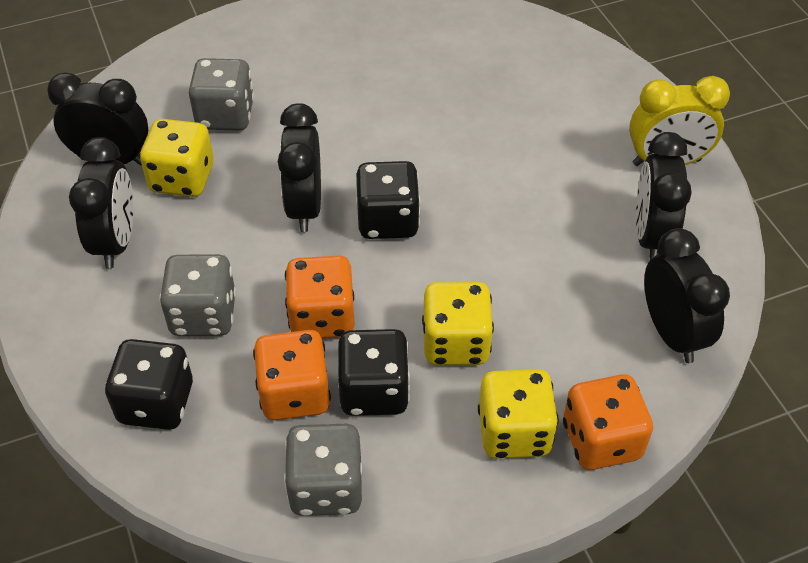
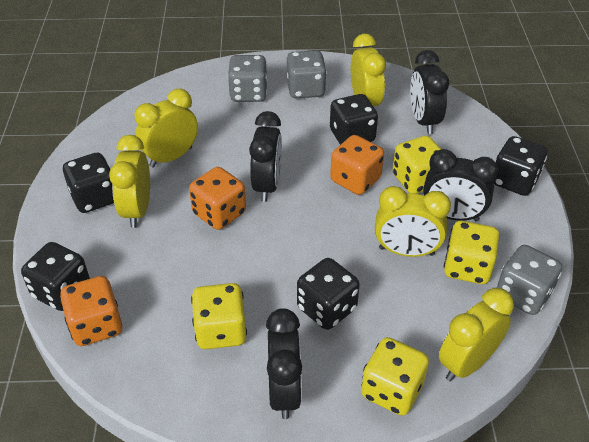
black clock: [47,72,148,166] [69,137,133,268] [278,103,321,232] [636,132,692,260] [644,228,730,363] = 5 -> [249,111,282,202] [266,308,302,419] [410,50,449,134] [423,149,498,222] = 4
black dice: [105,339,193,430] [338,329,410,416] [356,161,420,239] = 3 -> [21,242,90,311] [63,153,114,213] [297,258,360,330] [330,94,378,145] [493,136,547,196] = 5
yellow clock: [629,76,730,166] = 1 -> [109,135,150,228] [134,89,198,168] [351,34,386,106] [375,186,451,257] [439,288,514,381] = 5
yellow dice: [140,119,214,197] [422,282,494,365] [478,369,559,459] = 3 -> [191,283,247,349] [361,337,429,416] [393,136,441,194] [444,221,499,284] = 4

